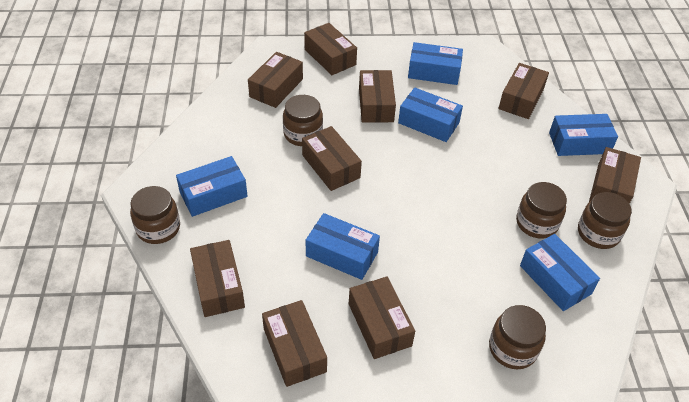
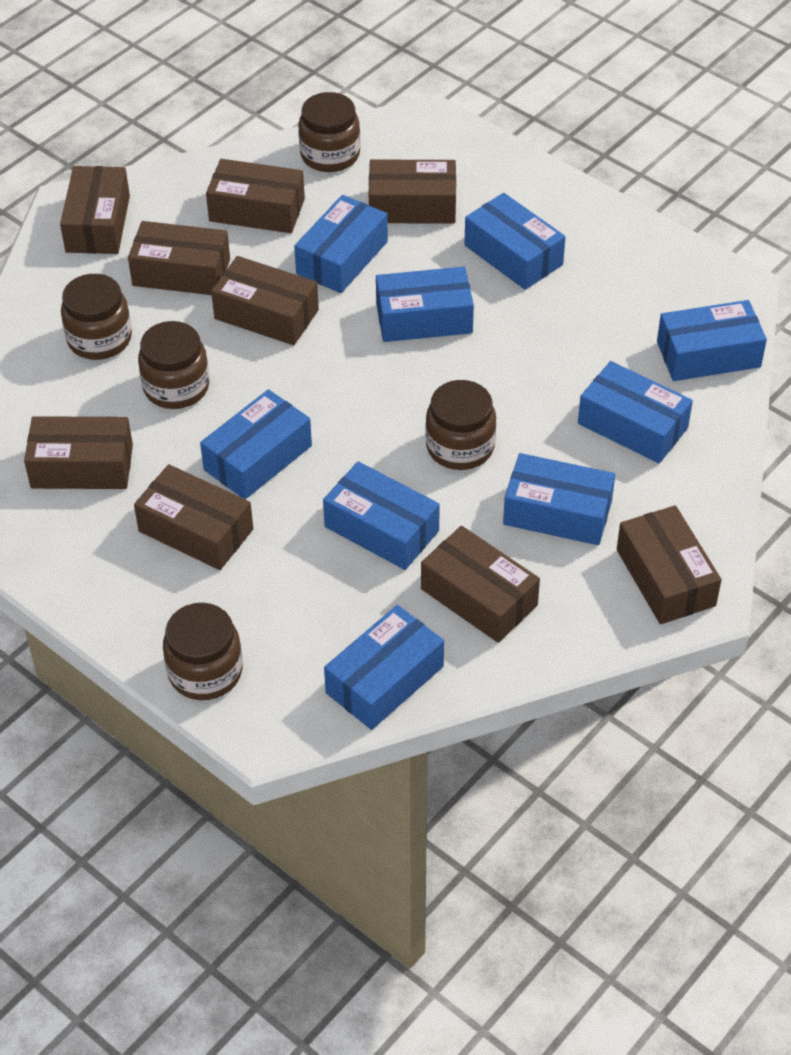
blue box: [176,156,247,217] [306,213,380,280] [398,88,463,142] [408,42,463,85] [520,234,600,311] [549,114,618,156] = 6 -> [200,389,312,499] [294,195,388,293] [323,461,440,570] [324,605,444,730] [376,267,474,342] [464,193,566,290] [503,453,615,545] [578,361,693,464] [657,300,767,381] = 9

